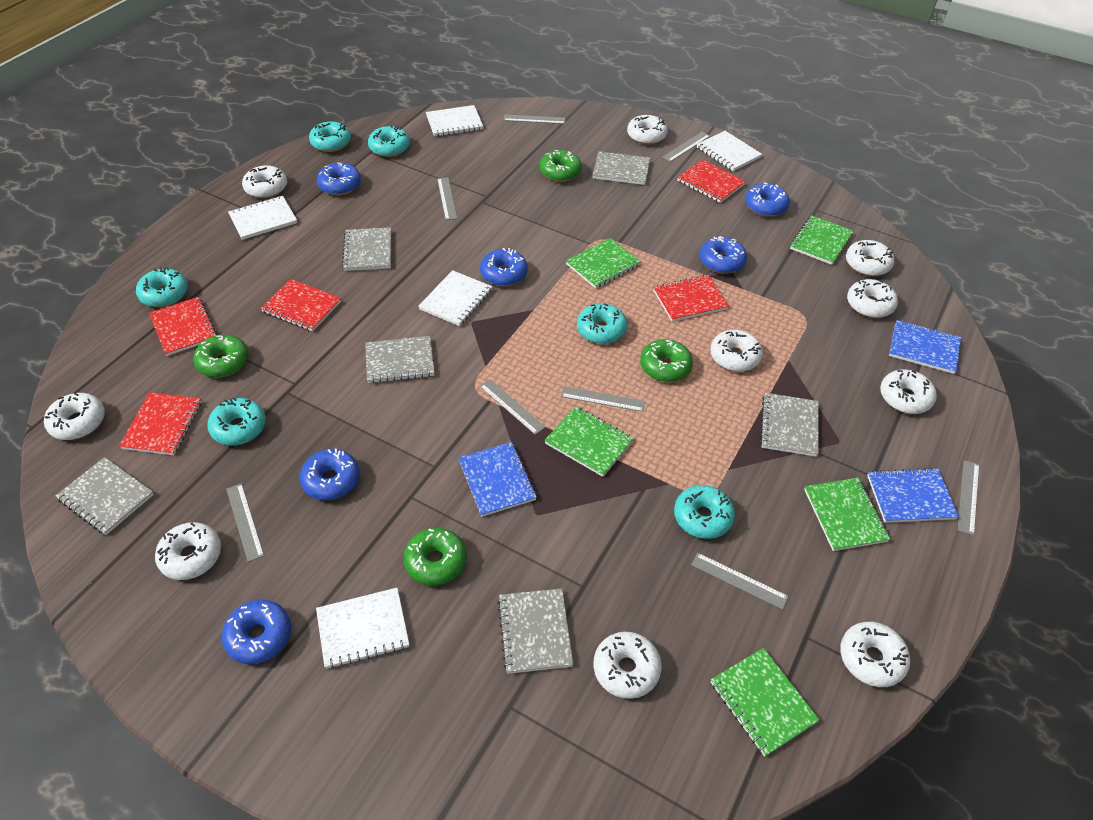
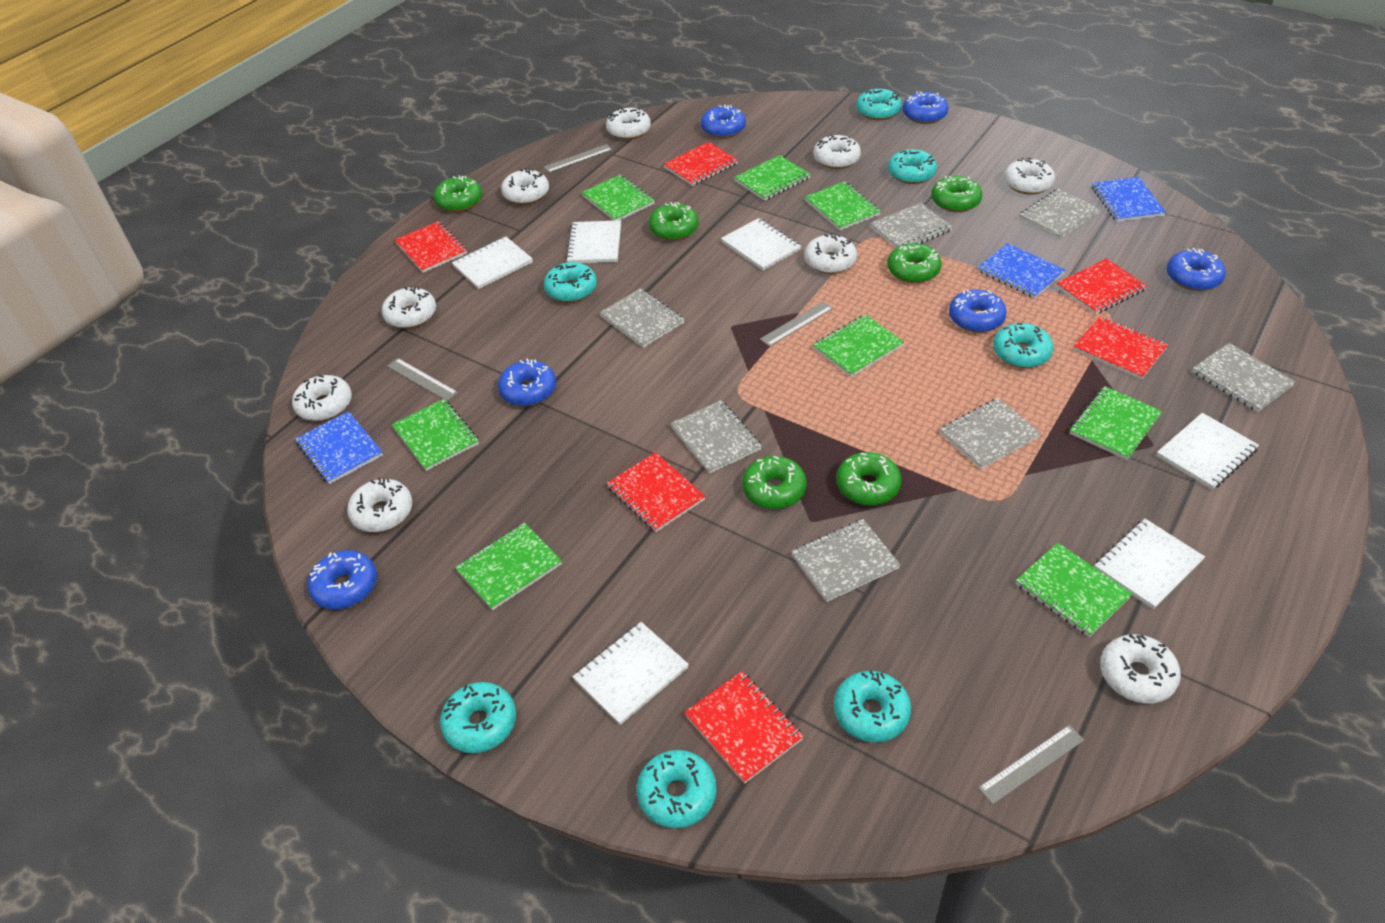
green donut: [193,335,249,377] [404,528,467,586] [540,150,582,182] [640,339,693,382] = 4 -> [434,175,482,212] [649,202,699,240] [742,456,807,509] [836,452,902,505] [887,243,942,283] [931,176,982,212] = 6
green notebook: [544,406,634,477] [566,238,641,289] [711,648,820,757] [790,215,853,265] [804,478,890,551] = 5 -> [392,399,479,471] [455,523,562,610] [581,175,655,221] [734,155,811,201] [805,181,881,230] [813,314,904,377] [1016,543,1133,637] [1070,386,1162,460] = 8
grey notebook: [56,457,154,535] [342,227,391,271] [365,336,435,383] [497,588,573,674] [592,151,650,185] [760,393,819,457] = 6 -> [599,288,684,348] [670,400,762,474] [791,519,901,602] [870,203,953,248] [940,398,1041,469] [1019,189,1100,239] [1192,343,1296,412] = 7
grey ruler: [226,483,264,562] [437,177,457,220] [480,379,546,435] [503,114,565,124] [561,386,645,412] [662,132,710,162] [691,553,789,610] [958,460,979,535] = 8 -> [387,358,458,401] [544,144,612,173] [760,301,833,347] [978,725,1084,804] = 4
red notebook: [119,392,201,455] [149,297,217,356] [260,279,341,332] [653,275,729,322] [677,159,746,203] = 5 -> [395,221,467,273] [607,452,705,532] [664,142,738,186] [684,671,804,783] [1056,258,1147,315] [1073,316,1168,380] = 6
turquoise donut: [136,267,188,307] [207,398,266,445] [309,122,351,152] [368,125,410,157] [577,303,627,344] [674,485,735,539] = 6 -> [440,682,516,753] [544,262,597,302] [637,750,717,828] [834,670,911,742] [856,89,902,120] [888,149,937,184] [993,322,1053,368] = 7
white donut: [44,393,105,440] [155,522,221,580] [242,165,287,198] [593,632,662,699] [627,115,668,145] [710,330,763,372] [840,622,910,687] [846,240,894,276] [847,279,898,318] [880,369,937,414] = 10 -> [292,375,352,421] [347,477,412,532] [382,286,436,328] [501,168,549,205] [606,108,651,140] [804,233,857,274] [813,135,861,169] [1004,157,1055,195] [1100,634,1181,704] = 9
white notebook: [228,196,297,240] [316,588,410,669] [418,270,493,326] [426,105,483,136] [697,131,762,171] = 5 -> [452,237,533,289] [566,220,621,263] [572,622,689,725] [721,218,801,271] [1094,519,1205,609] [1156,413,1259,490] = 6

